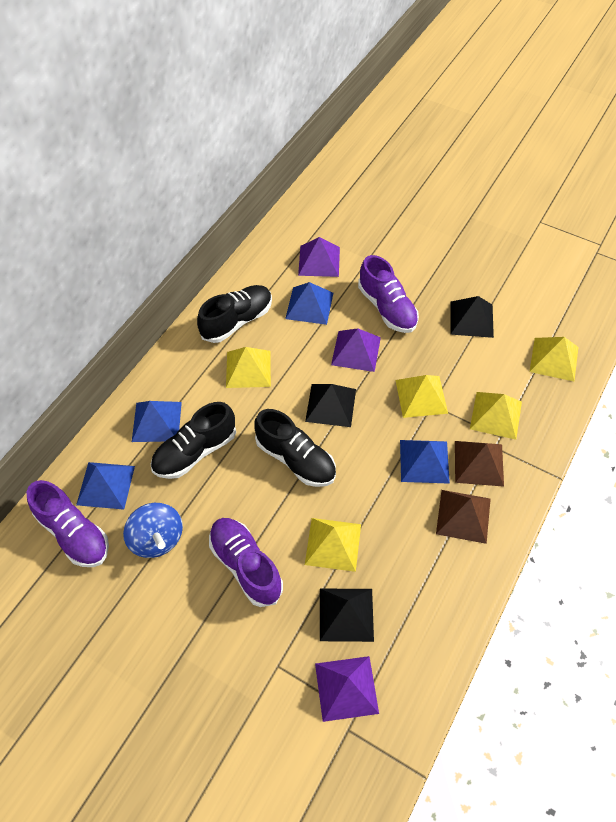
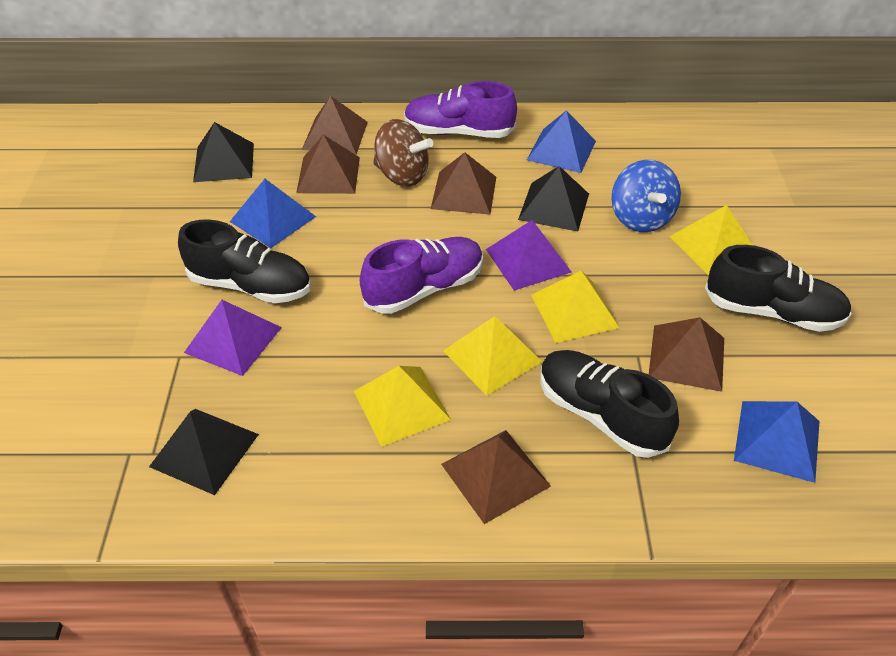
blue pyramid: [76,462,135,510] [132,401,182,442] [285,282,333,325] [400,440,450,484] = 4 -> [230,179,316,248] [527,110,596,173] [734,401,820,483] = 3
brown pyramid: [436,490,491,544] [455,441,504,487] = 2 -> [296,135,360,194] [302,96,368,155] [431,152,496,215] [441,430,551,524] [649,317,724,392] = 5
brown spinning top: none = 0 -> [373,119,433,187] = 1
purple pyramid: [298,237,340,277] [315,656,379,722] [331,328,381,372] = 3 -> [184,300,282,376] [486,220,571,291] = 2
purple shoe: [27,480,109,567] [209,518,283,607] [358,255,419,333] = 3 -> [360,237,483,314] [404,81,517,138] = 2
yellow pyramid: [226,347,271,388] [305,518,361,572] [396,375,448,418] [470,392,522,440] [530,337,578,381] = 5 -> [354,366,451,447] [443,316,542,396] [531,271,620,343] [669,205,752,275] = 4

